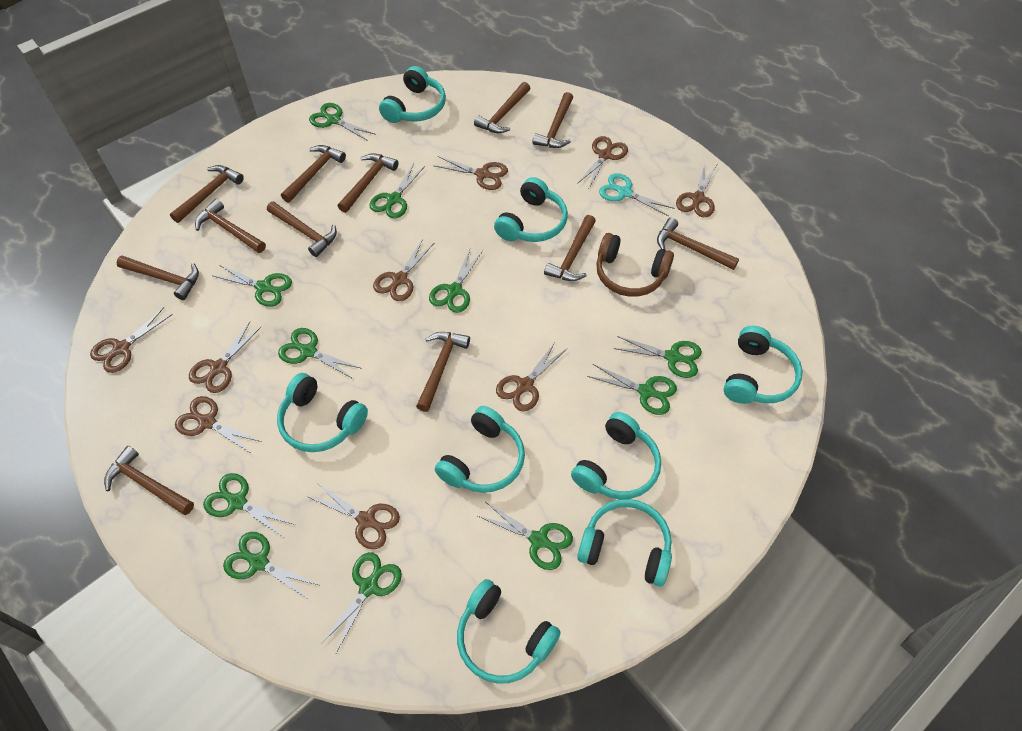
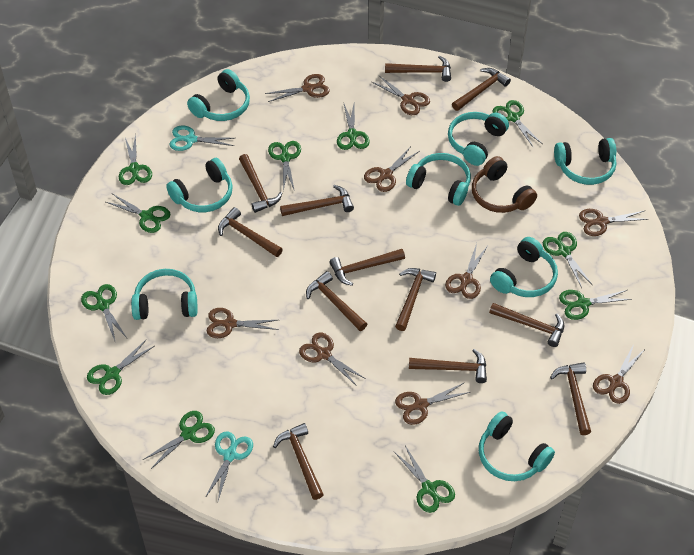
turquoise scissors: [599,173,675,216] = 1 -> [169,126,234,151] [205,431,253,500] = 2

